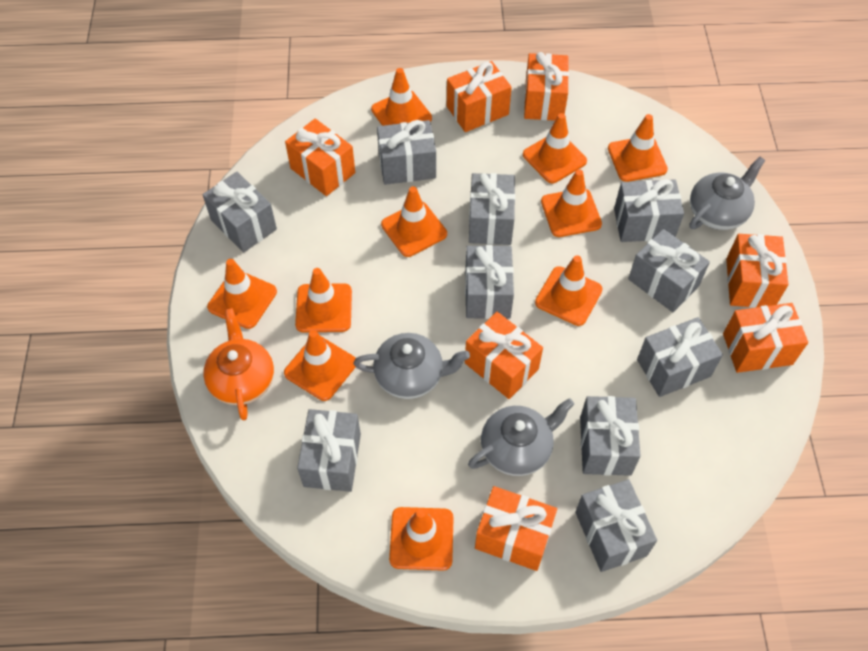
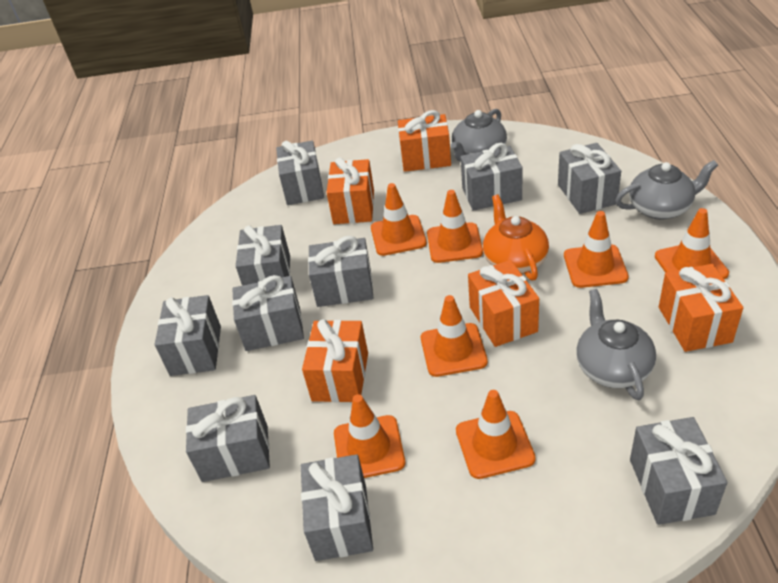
orange gift: [285,119,355,196] [447,61,512,132] [465,312,543,399] [475,486,557,571] [524,52,569,121] [723,303,808,373] [726,234,789,308] = 7 -> [302,319,368,402] [326,157,374,224] [398,110,451,172] [468,260,539,347] [659,264,743,352] = 5
orange traffic cone: [207,259,277,329] [284,330,356,401] [295,268,352,332] [371,68,432,126] [381,186,447,257] [389,507,454,571] [523,113,587,183] [535,255,603,326] [541,169,602,237] [608,114,668,182] = 10 -> [334,394,405,478] [371,183,427,256] [421,295,488,377] [427,190,483,263] [456,390,536,479] [564,211,629,288] [655,208,729,279] = 7

